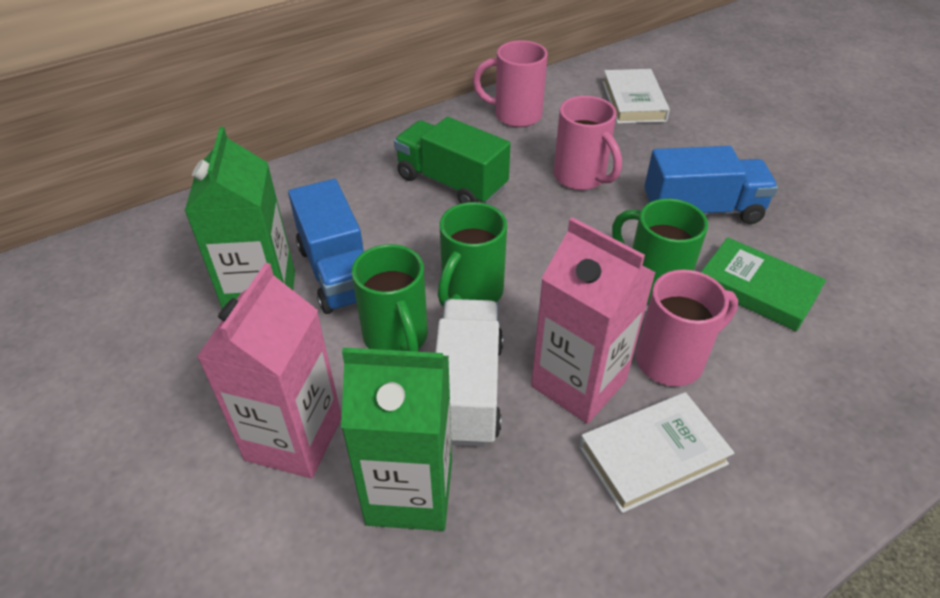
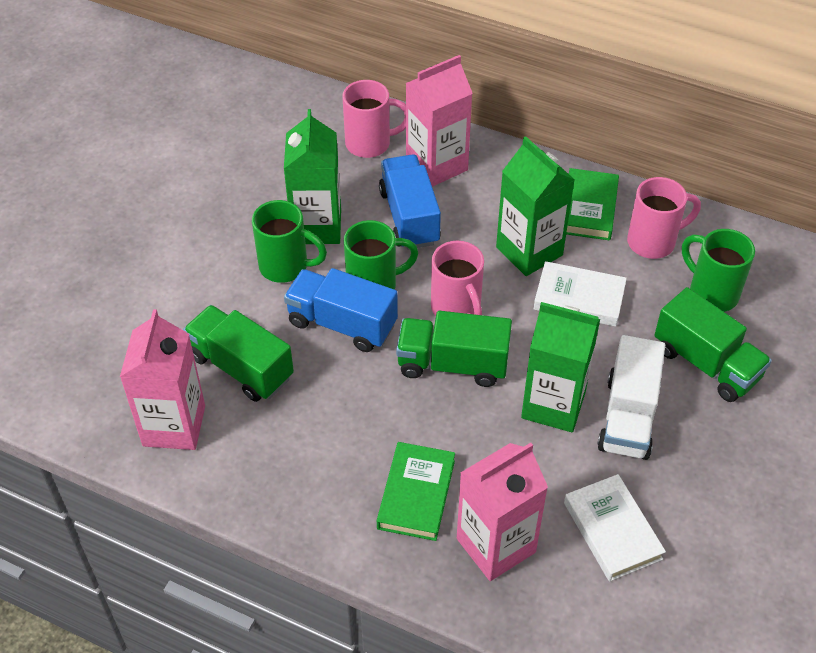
green book: [701,237,826,331] = 1 -> [377,442,455,541] [566,168,619,241] = 2
green carton: [185,127,295,309] [341,347,452,531] = 2 -> [284,109,341,244] [496,136,575,276] [521,302,600,432] = 3
green truck: [394,117,511,204] = 1 -> [183,305,294,402] [396,311,512,387] [654,287,772,402] = 3
pink carton: [197,263,342,478] [531,217,656,424] = 2 -> [120,309,205,450] [405,55,473,187] [457,443,548,581] = 3

